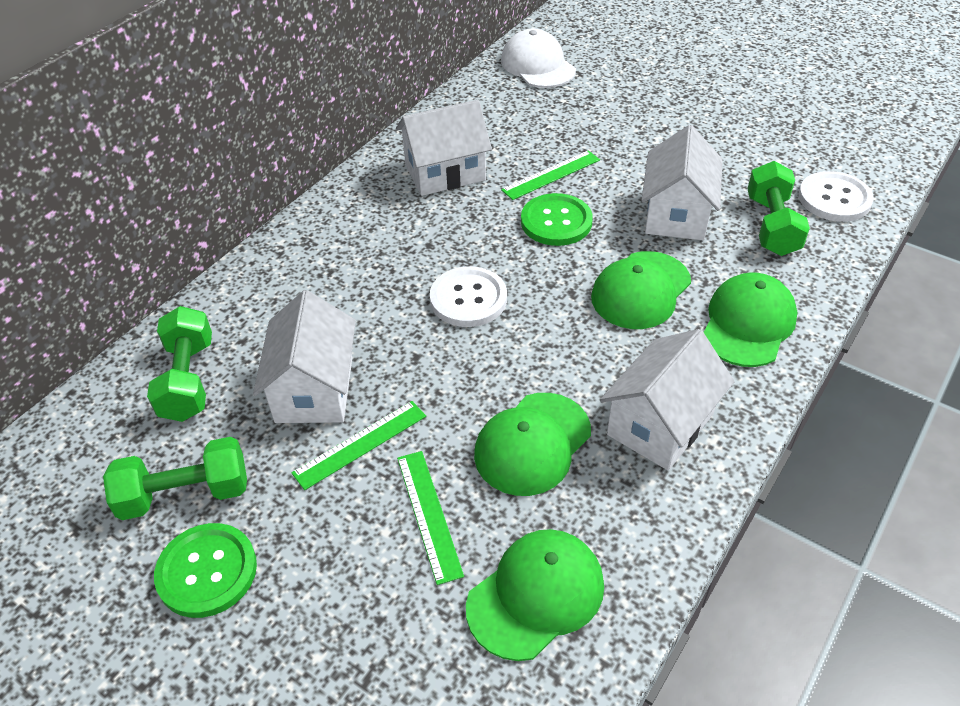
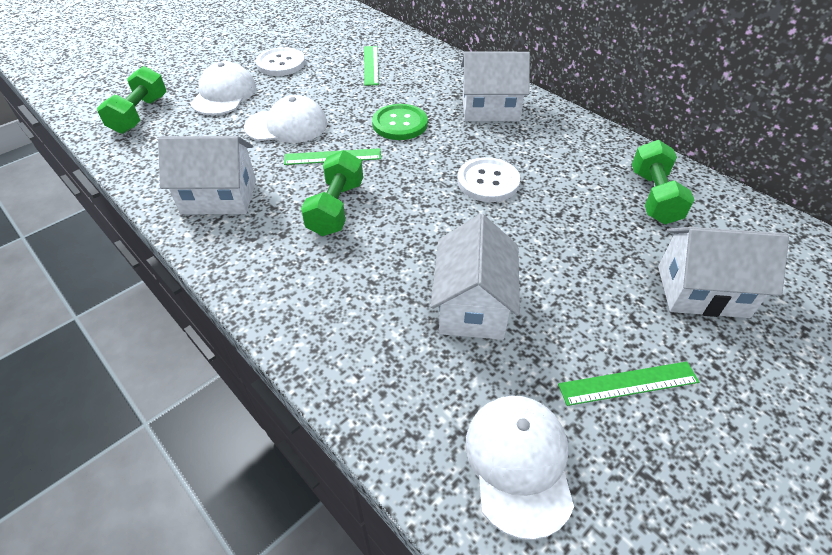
green button: [154,523,257,618] [521,193,593,246] = 2 -> [372,104,428,140] = 1
green cap: [466,529,604,661] [474,393,591,496] [591,251,691,329] [704,272,797,367] = 4 -> none = 0
white cap: [501,28,576,88] = 1 -> [190,61,256,115] [244,95,327,143] [465,395,574,540] = 3

